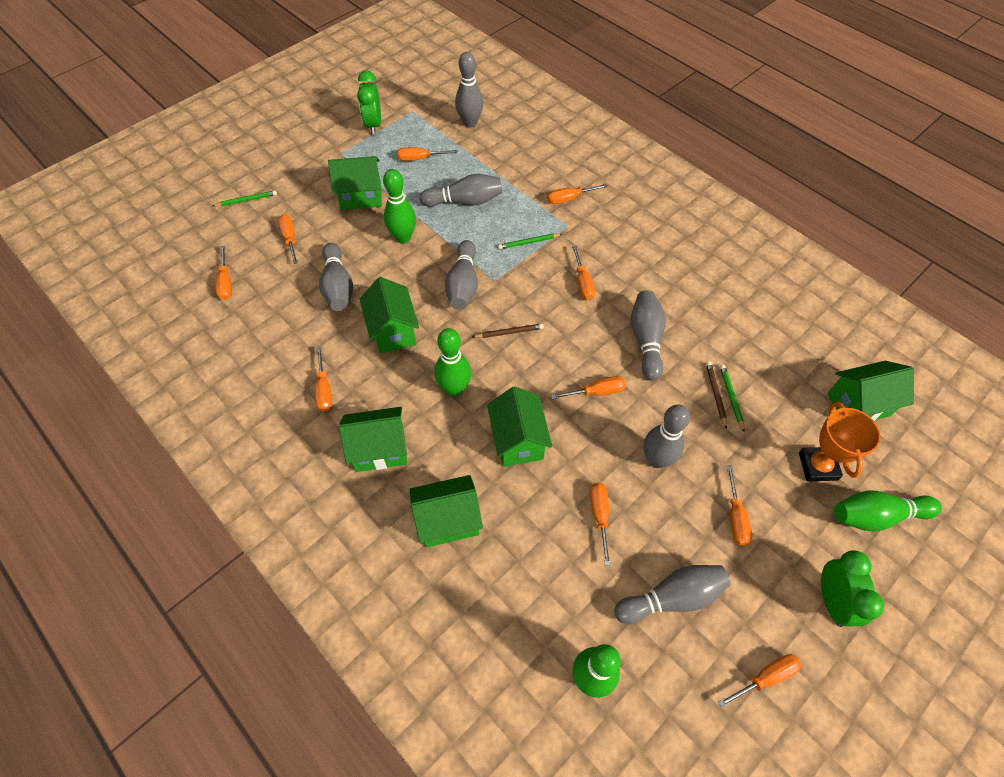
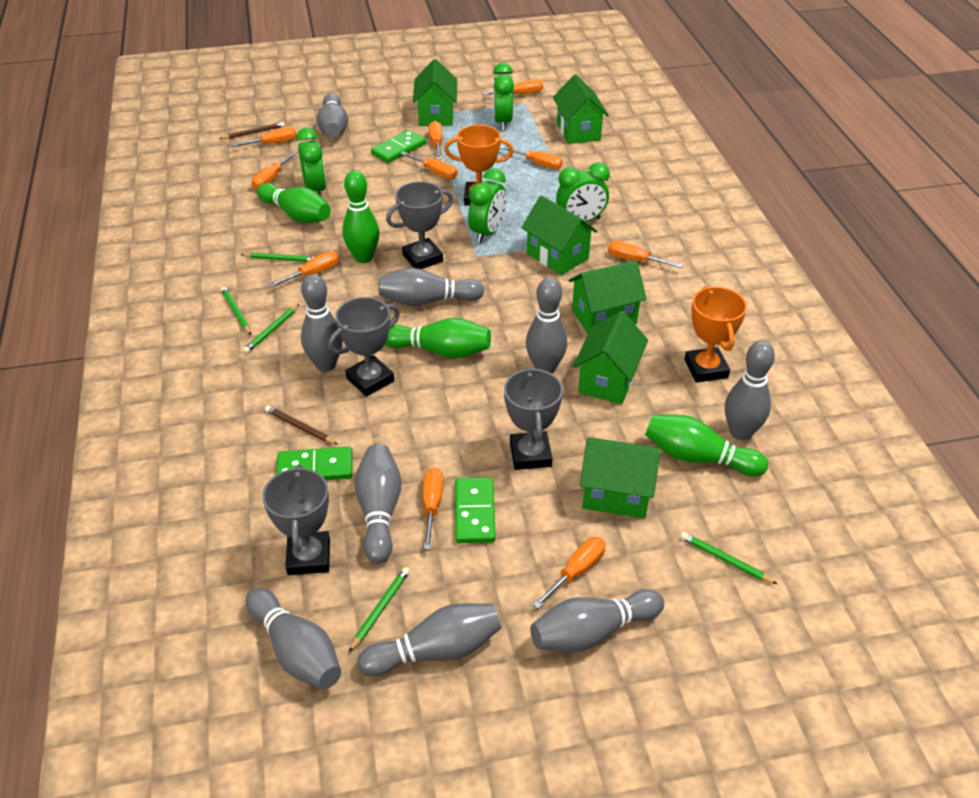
green clock: [357,71,381,135] [821,550,884,627] = 2 -> [296,128,326,195] [468,168,506,243] [493,63,514,130] [556,162,610,222] = 4
green domino: none = 0 -> [276,447,352,480] [371,130,426,163] [455,477,495,543] = 3
green pencil: [212,190,277,206] [498,234,562,249] [720,365,745,432] = 3 -> [221,287,251,335] [240,252,314,262] [243,304,299,354] [349,567,410,652] [680,532,777,584] = 5
grey bowling pin: [319,243,353,311] [420,174,502,207] [445,240,478,310] [455,52,483,128] [614,565,731,624] [631,290,666,381] [644,405,690,468] = 7 -> [246,588,341,689] [301,274,343,372] [317,93,348,138] [354,444,402,564] [357,603,501,677] [379,268,484,306] [526,278,567,374] [530,589,664,653] [725,341,775,440] = 9
grey trophy: none = 0 -> [262,465,330,575] [328,297,400,397] [386,181,453,269] [504,367,563,470] = 4
orange trophy: [799,401,881,481] = 1 -> [444,125,514,206] [684,286,747,383] = 2

